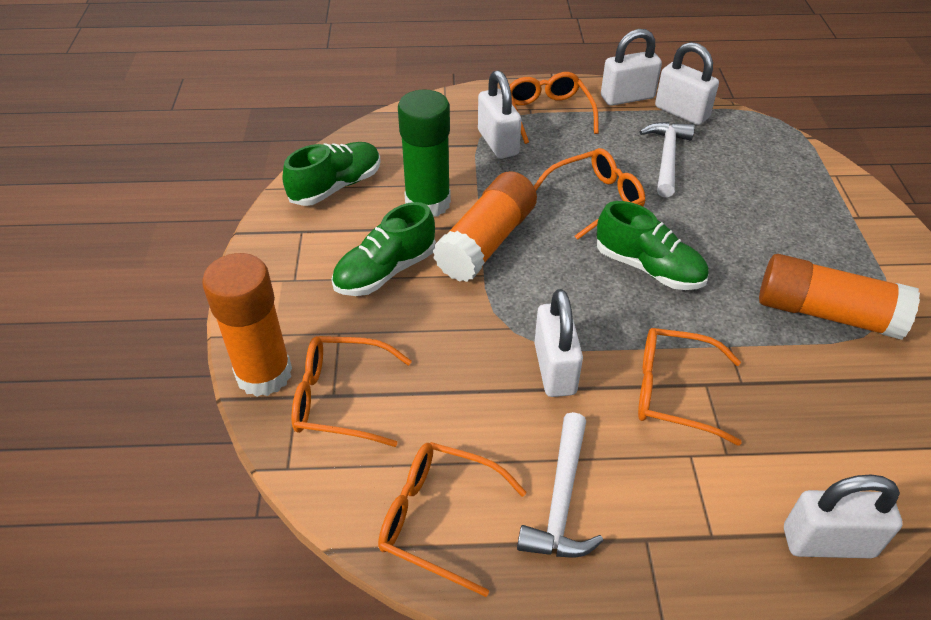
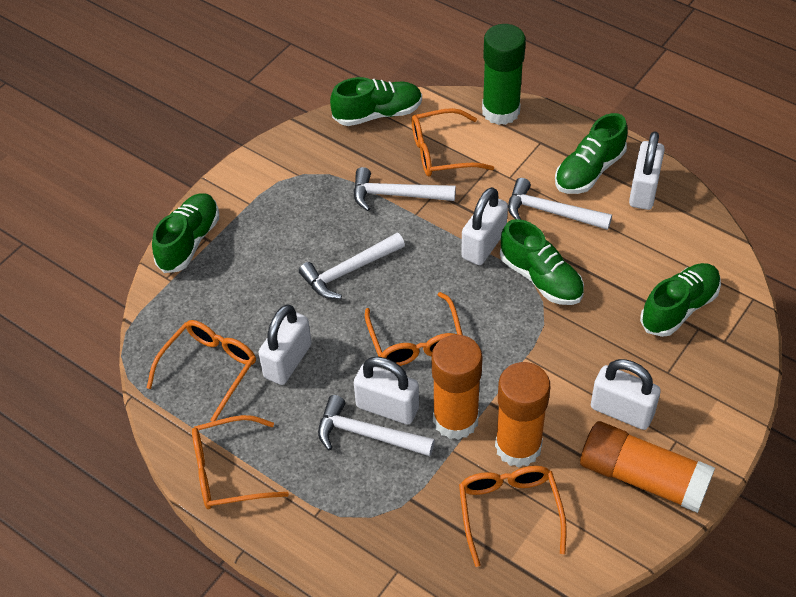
green shoe: [283,142,381,206] [332,202,436,296] [597,201,709,290] = 3 -> [152,193,219,273] [330,77,422,126] [500,219,584,305] [555,113,628,194] [640,263,721,337] = 5
white hammer: [517,412,603,558] [640,122,695,197] = 2 -> [299,233,405,299] [318,395,435,456] [353,167,456,211] [508,178,612,230] = 4

